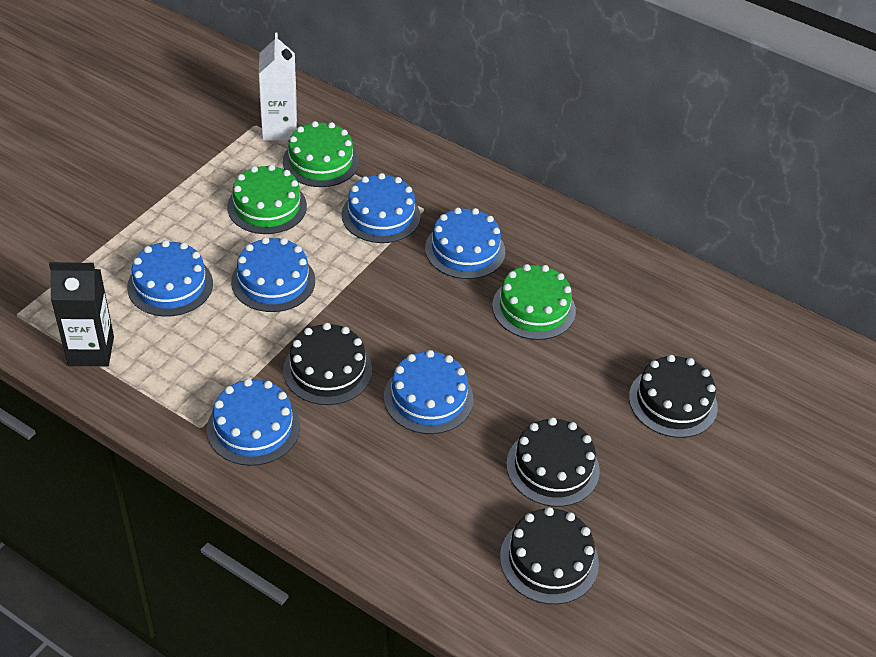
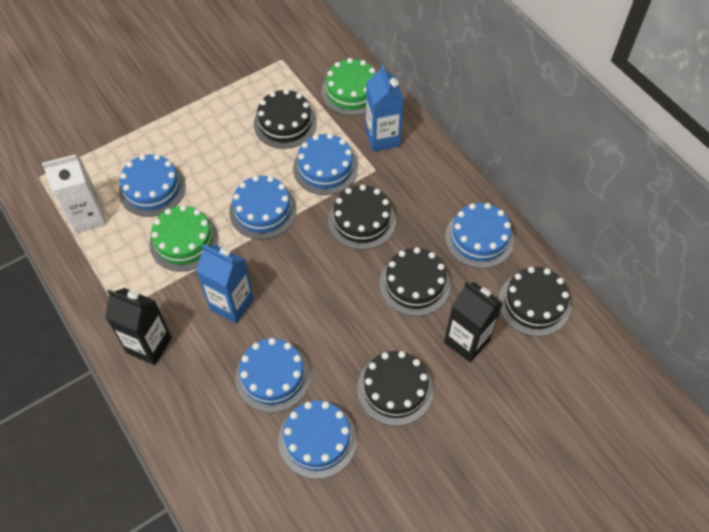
black cake: [283,323,372,405] [500,507,599,604] [506,417,600,507] [629,355,718,438] = 4 -> [254,89,317,149] [328,185,396,250] [357,351,433,426] [379,247,451,316] [498,267,571,336] = 5
black carton: [49,262,114,366] = 1 -> [105,288,172,365] [444,281,503,362] = 2
blue carton: none = 0 -> [196,244,254,324] [366,64,404,152] = 2
green cake: [227,164,307,234] [283,121,359,187] [492,264,576,340] = 3 -> [149,205,219,272] [321,58,376,116] = 2

